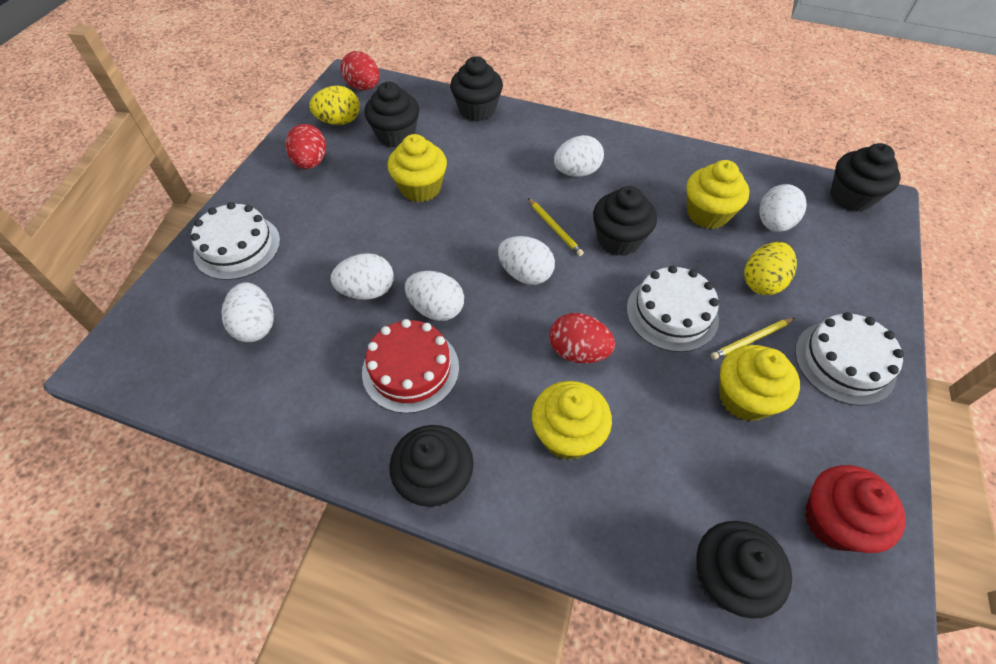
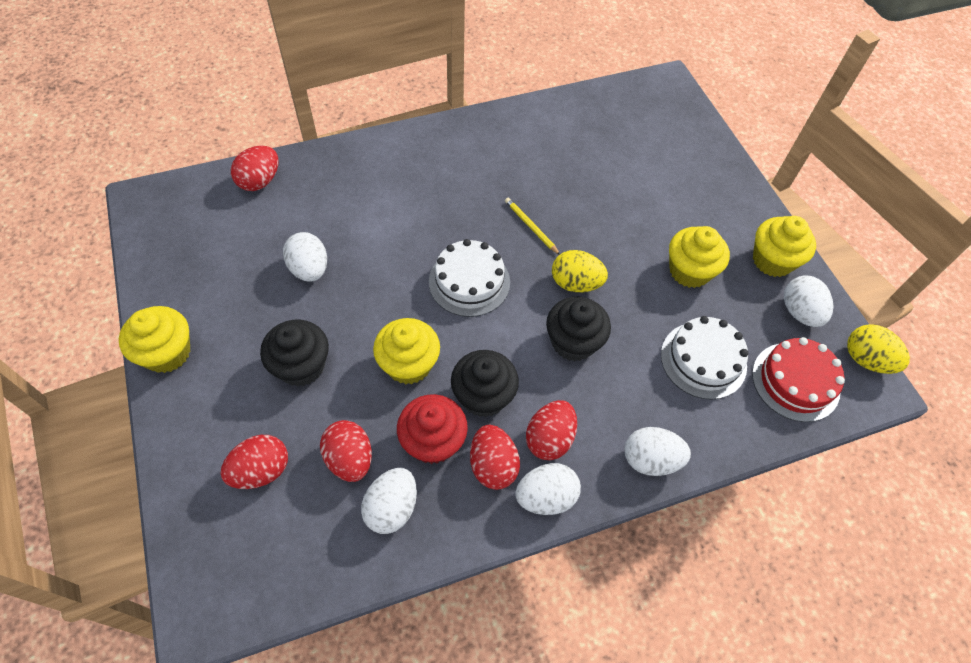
black cupcake: [364,82,420,148] [389,425,474,508] [450,56,503,121] [593,186,657,256] [697,521,792,619] [830,143,901,212] = 6 -> [260,319,329,387] [451,350,519,417] [546,297,611,362] = 3
red egg: [286,124,326,169] [340,51,379,90] [549,313,615,363] = 3 -> [220,435,288,489] [231,146,278,191] [320,420,372,482] [470,425,520,490] [526,400,577,460] = 5
white cake: [191,202,280,280] [627,265,719,352] [795,312,904,406] = 3 -> [429,239,510,317] [661,316,748,400] = 2
white egg: [221,283,274,342] [331,253,394,300] [405,271,464,321] [498,236,555,285] [554,135,604,177] [759,184,807,232] = 6 -> [283,232,327,282] [361,468,417,534] [515,463,581,515] [625,427,691,476] [784,276,833,327] = 5
yellow pencil: [528,198,584,256] [711,318,795,360] = 2 -> [505,198,560,255] = 1

